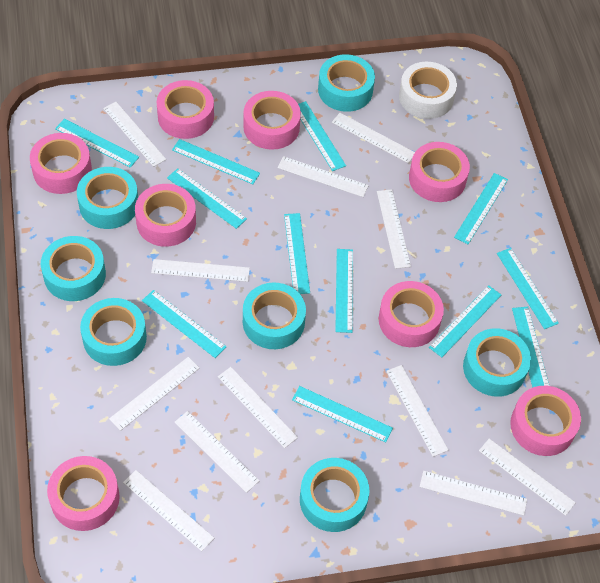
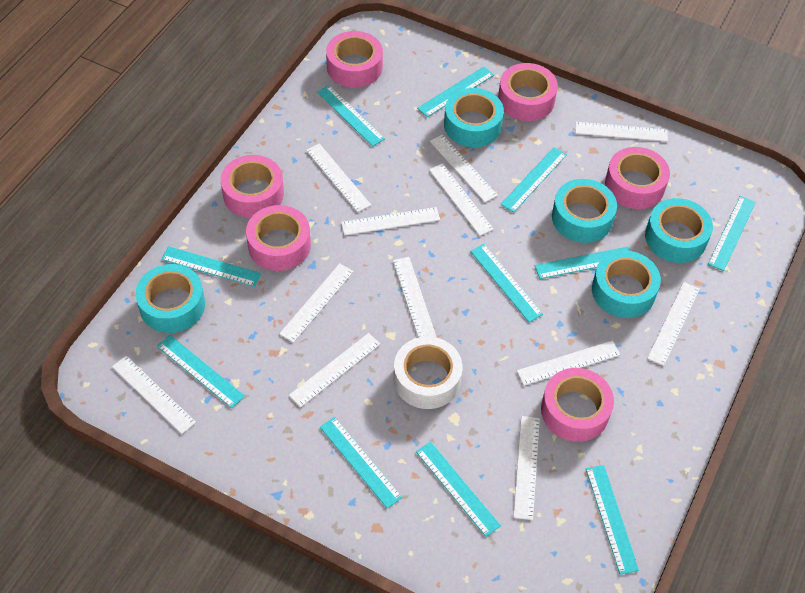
pink tape: [30,133,92,194] [47,456,120,531] [135,184,196,247] [157,80,214,139] [243,91,301,150] [379,281,444,347] [409,142,470,202] [510,386,581,456] = 8 -> [220,155,284,218] [246,205,311,271] [326,31,383,88] [498,63,558,121] [541,368,614,442] [605,147,670,209] = 6
turquoise ruler: [55,119,139,168] [142,290,226,358] [167,168,247,229] [172,139,260,184] [284,213,310,294] [292,386,393,442] [298,101,346,171] [335,249,353,333] [429,285,501,357] [454,173,508,244] [497,248,559,329] [512,307,549,388] = 12 -> [157,335,245,408] [161,246,261,287] [317,85,385,147] [320,417,402,509] [416,442,501,537] [417,67,494,117] [470,244,543,322] [500,147,567,213] [534,246,630,279] [586,465,639,575] [708,196,756,271] = 11
turquoise tape: [41,236,106,301] [77,167,138,229] [80,298,147,366] [243,283,306,349] [300,458,370,532] [318,54,375,112] [463,328,531,397] = 7 -> [135,264,205,333] [444,88,504,147] [552,179,617,243] [592,250,661,318] [645,198,713,263] = 5

